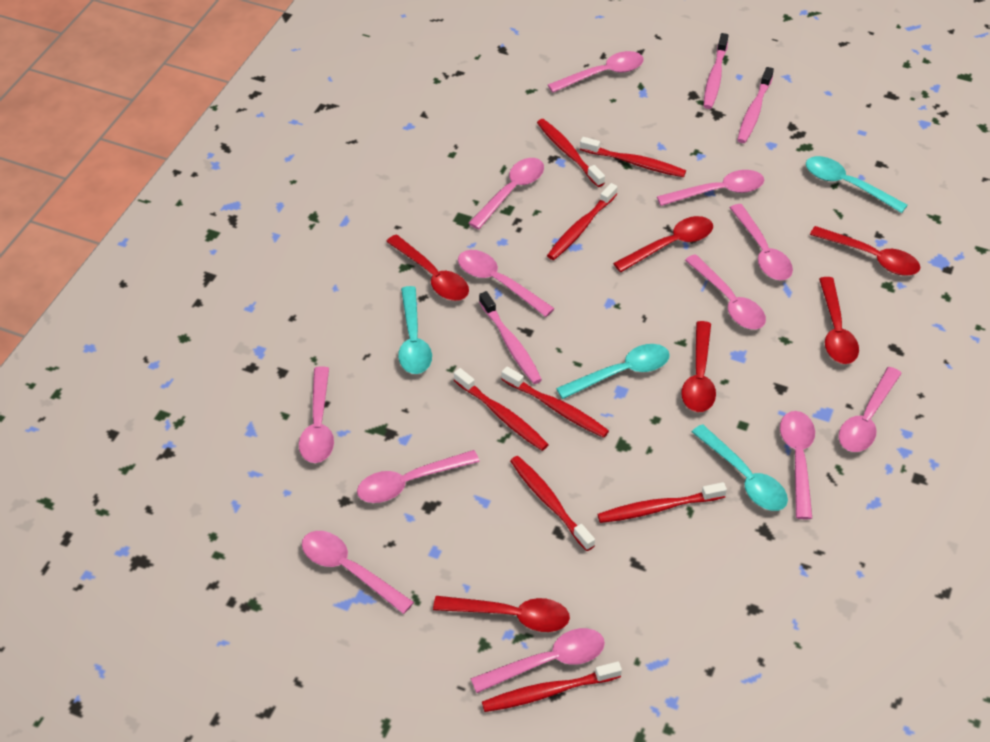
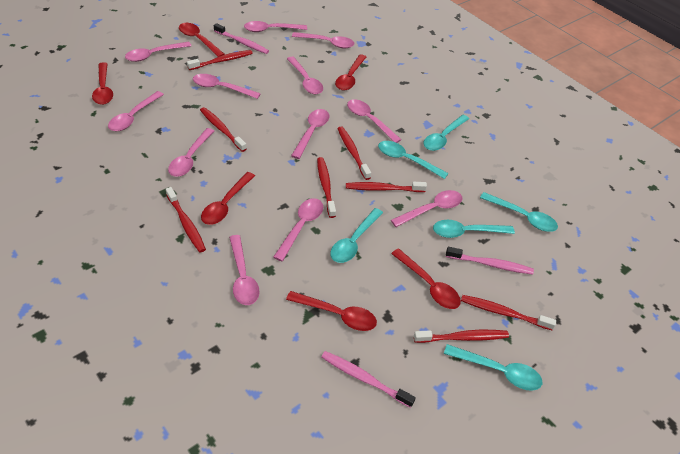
turquoise spoon: [398,286,432,374] [556,344,670,399] [692,424,788,511] [806,156,908,213] = 4 -> [330,208,383,263] [378,141,448,179] [423,115,469,151] [433,220,515,238] [444,344,542,391] [480,192,558,232] = 6

